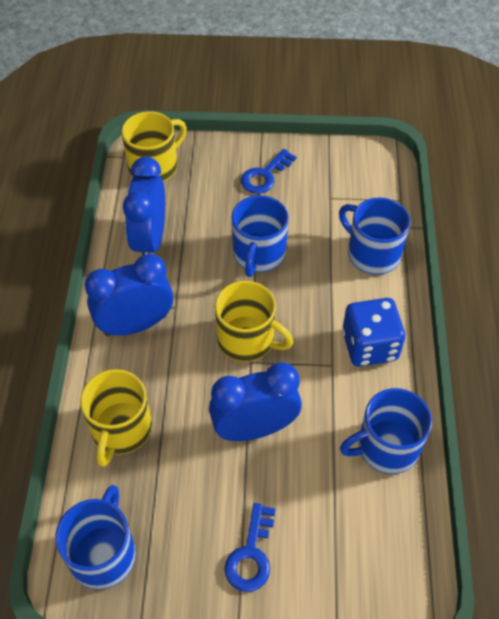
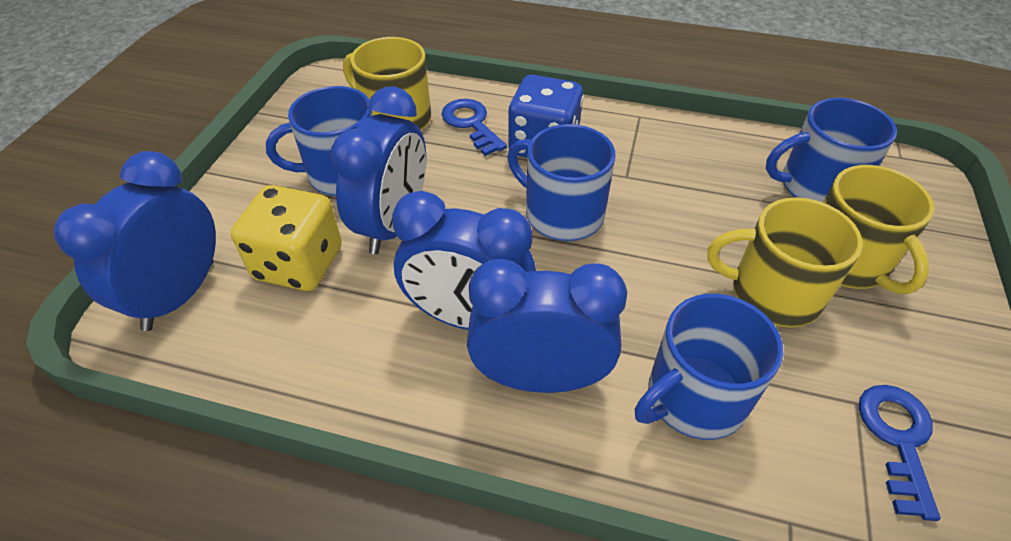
blue clock: [85,254,173,336] [123,157,165,255] [209,363,302,441] = 3 -> [54,151,216,331] [330,87,426,254] [392,191,536,330] [467,259,627,393] = 4
yellow dice: none = 0 -> [231,185,342,291] = 1

